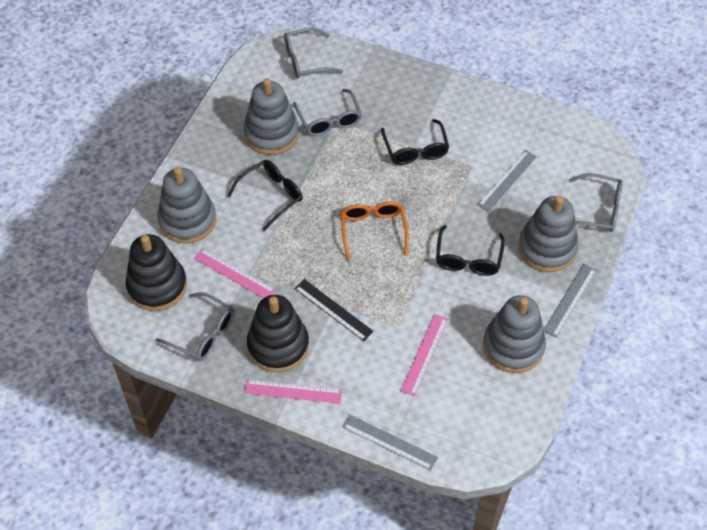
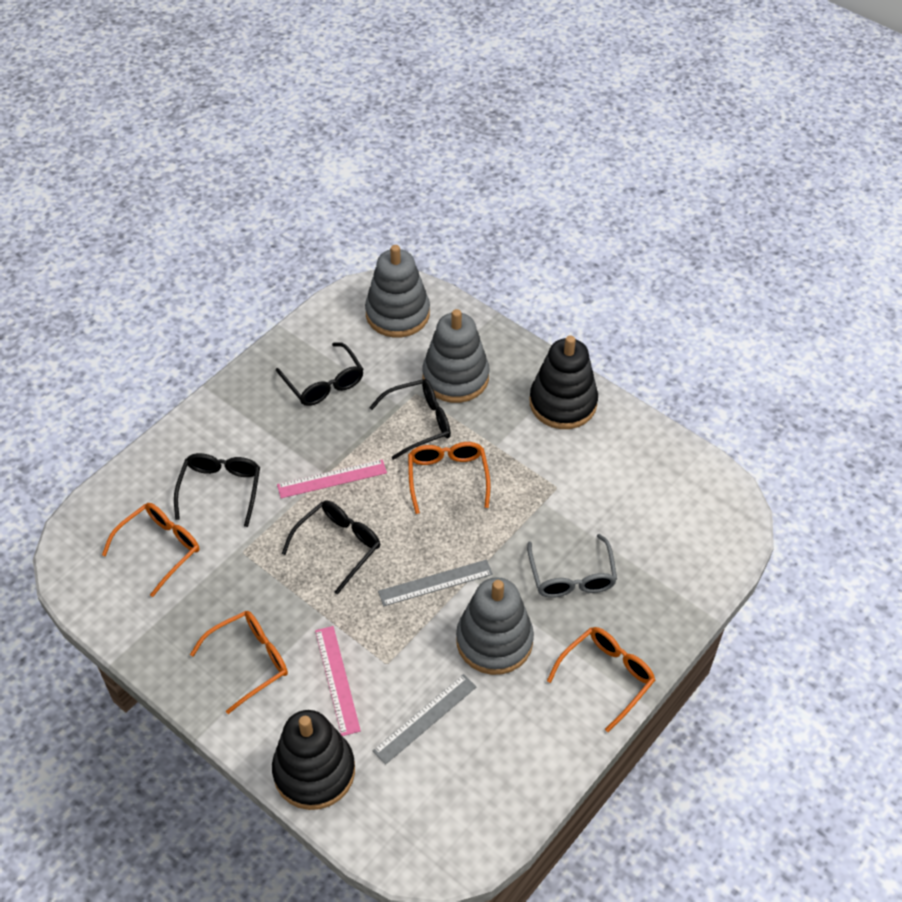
black glasses: [227,160,303,231] [381,119,449,165] [436,225,505,276] = 3 -> [174,453,260,527] [276,342,364,406] [282,500,380,595] [369,379,451,460] = 4
black ruler: [295,279,374,341] = 1 -> none = 0
grey glasses: [156,292,234,361] [284,28,343,78] [293,89,362,136] [569,173,623,232] = 4 -> [527,534,617,598] = 1
grey ruler: [342,415,438,470] [477,150,537,212] [544,264,597,338] = 3 -> [373,674,476,765] [378,560,493,606] = 2
grey stacking toy: [157,167,216,244] [244,78,299,155] [483,295,546,373] [518,196,579,272] = 4 -> [365,245,430,338] [422,309,489,403] [456,577,534,675] = 3
orange glasses: [341,201,409,261] = 1 -> [102,503,199,597] [190,611,288,714] [408,442,490,514] [547,627,655,732] = 4
pink ruler: [194,248,276,298] [244,379,342,404] [401,314,448,397] = 3 -> [277,459,387,498] [315,626,361,736] = 2

